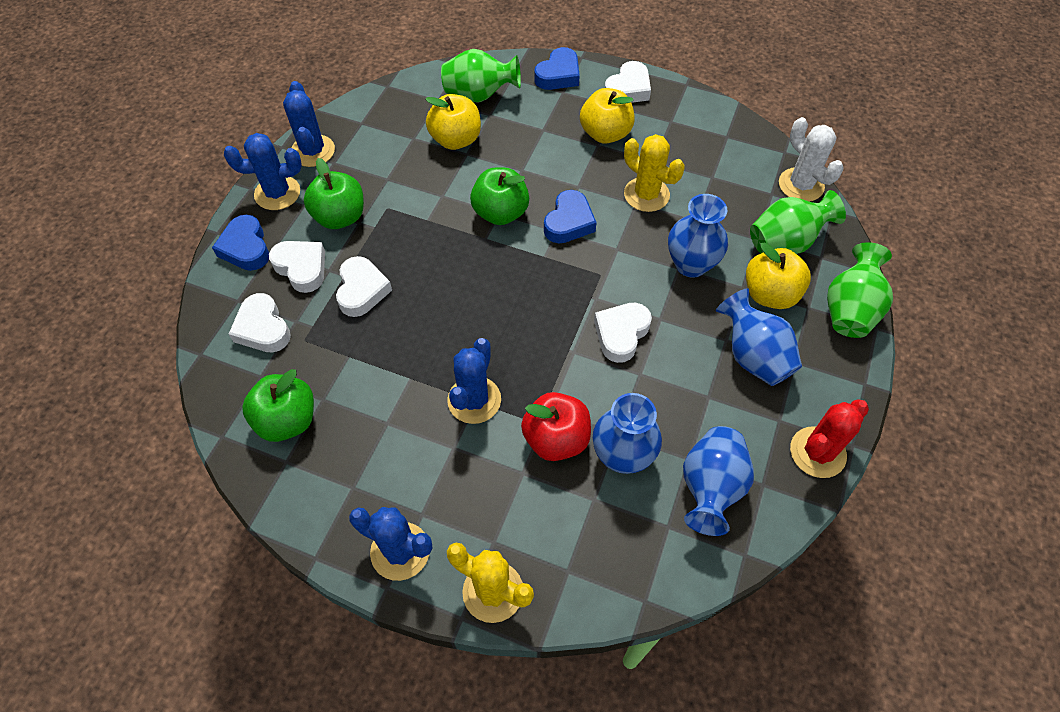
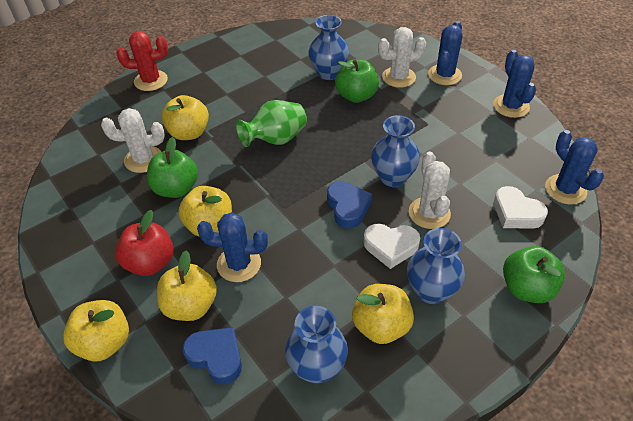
blue heart: [212,215,269,271] [534,47,580,90] [544,190,597,243] = 3 -> [182,327,242,384] [327,181,372,229] = 2
green vase: [441,49,521,103] [750,190,846,254] [827,242,893,338] = 3 -> [236,100,307,147] = 1
white cactus: [779,117,844,202] = 1 -> [101,108,165,173] [378,27,426,88] [409,152,451,229] = 3
white heart: [229,293,291,352] [269,241,325,293] [336,256,392,317] [594,303,652,363] [605,61,651,103] = 5 -> [364,224,420,269] [494,186,548,229] = 2
yellow apple: [425,94,481,150] [580,88,634,144] [746,242,811,309] = 3 -> [63,300,129,361] [157,251,217,321] [162,95,209,140] [178,186,232,237] [352,284,414,344] = 5
yellow cactus: [447,543,534,623] [624,134,685,212] = 2 -> none = 0

